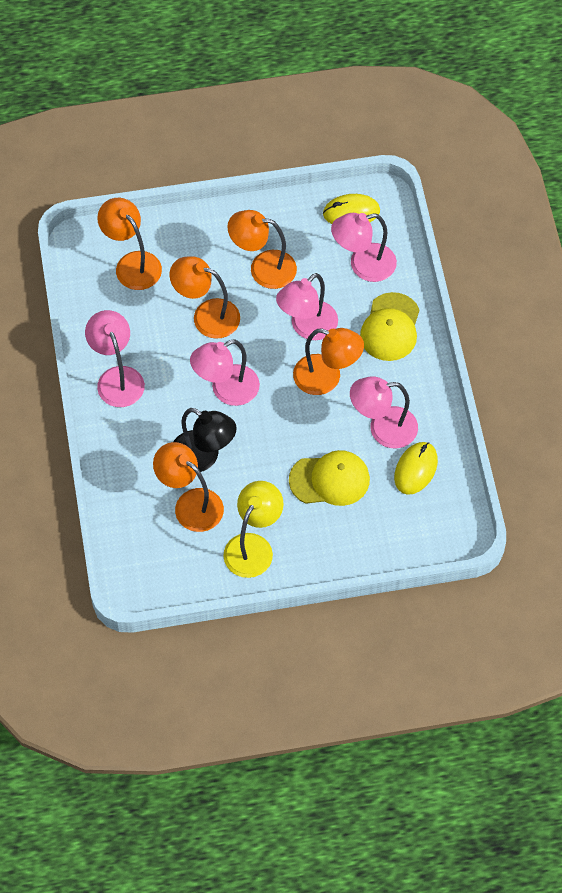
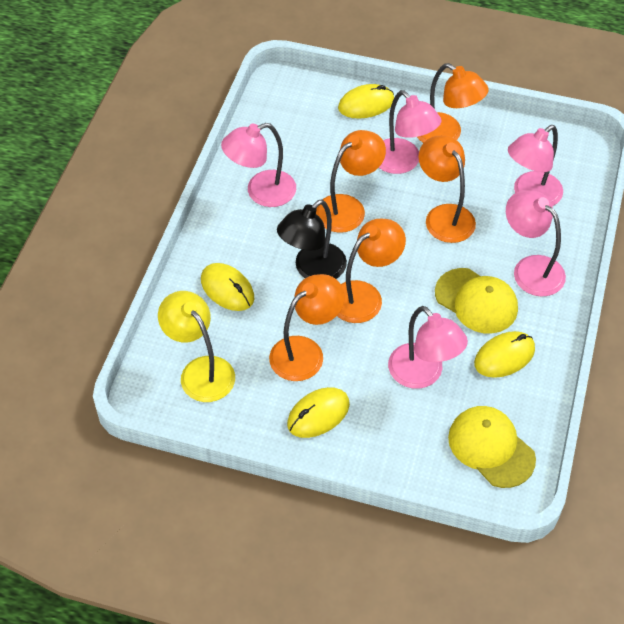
yellow mouse: [323,194,380,224] [394,442,438,495] = 2 -> [201,263,254,311] [287,387,350,438] [338,84,394,119] [474,331,535,378] = 4

